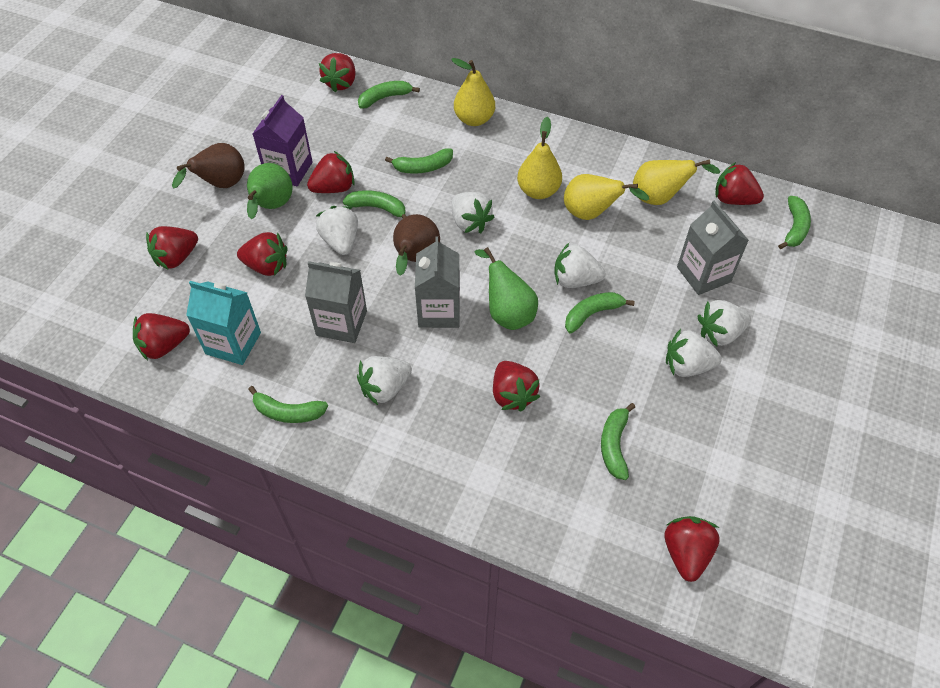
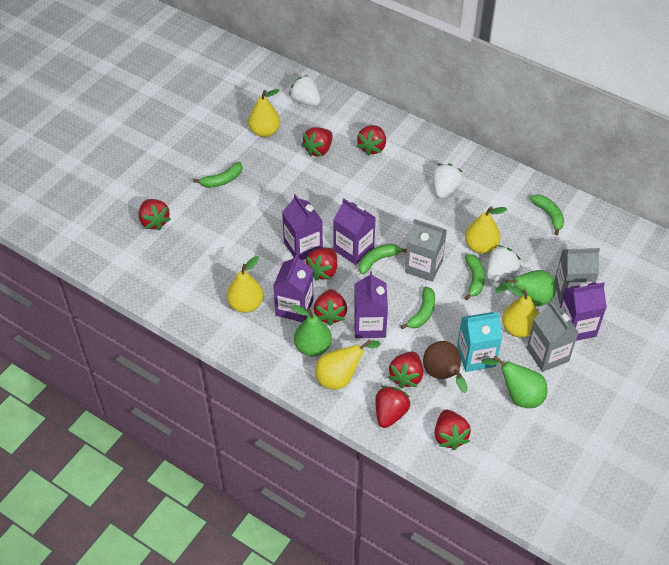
brown pear: [172,143,245,189] [393,214,440,276] = 2 -> [423,341,467,393] = 1
green banana: [248,386,328,423] [343,190,407,218] [358,81,420,109] [385,149,453,174] [565,292,635,333] [601,403,635,480] [778,196,811,249] = 7 -> [193,162,242,188] [359,244,407,274] [401,286,435,329] [465,254,485,300] [530,194,564,235] = 5
green pear: [247,163,293,219] [475,247,538,330] = 2 -> [292,305,332,357] [482,356,548,408] [495,270,556,306] = 3
purple carton: [253,95,313,186] = 1 -> [273,254,313,322] [282,194,323,260] [333,199,376,265] [354,271,388,338] [560,282,607,341] = 5
white strawberry: [316,206,358,255] [357,356,412,405] [452,192,494,233] [555,243,605,288] [666,329,722,377] [698,300,751,347] = 6 -> [289,75,321,106] [433,164,463,199] [487,245,521,282] = 3
yellow pear: [451,58,495,126] [517,117,562,199] [564,174,649,220] [633,159,721,205] = 4 -> [227,256,264,313] [248,89,280,137] [315,340,380,389] [465,206,507,254] [502,286,539,337] = 5

